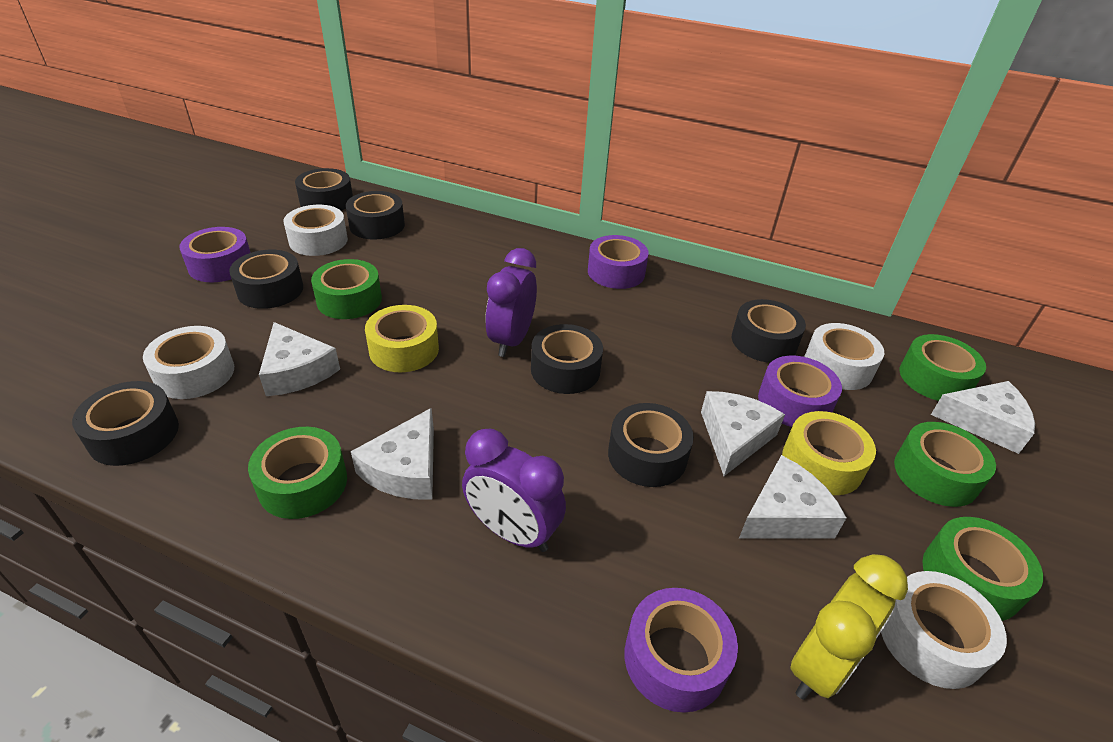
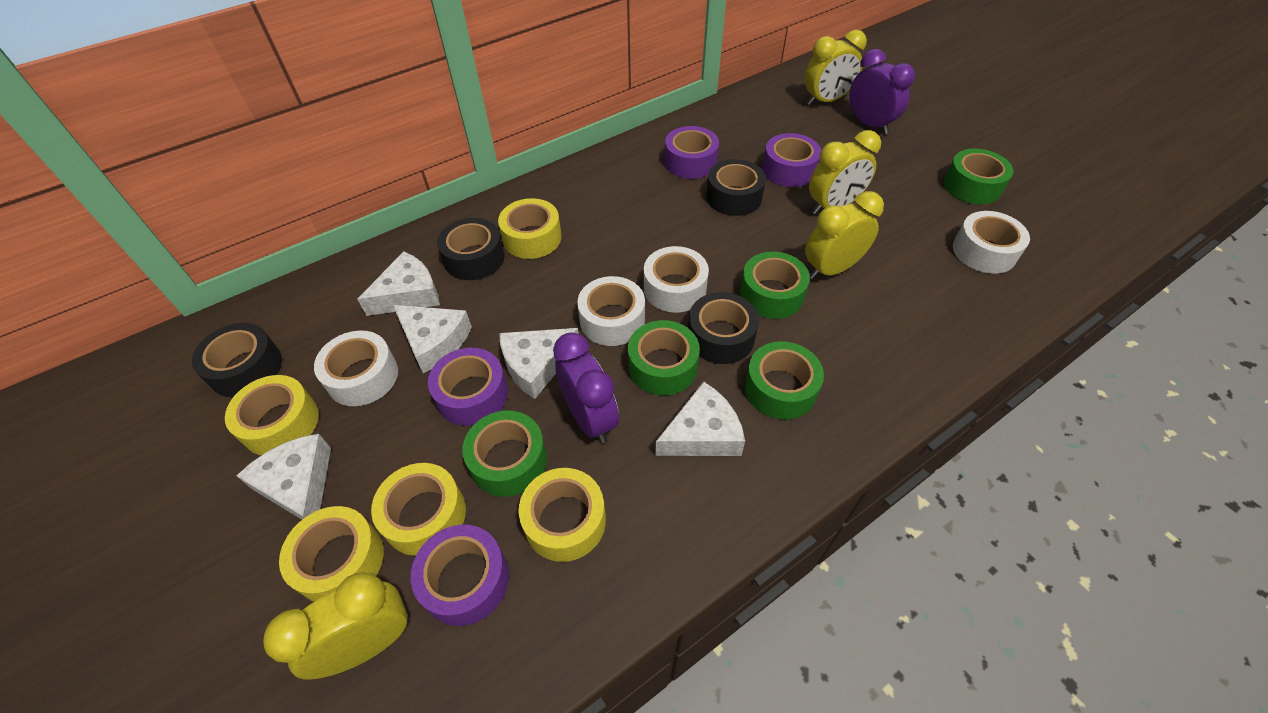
black tape: [72,381,179,466] [229,250,303,309] [295,168,353,211] [346,191,405,240] [531,324,603,394] [608,403,694,487] [732,299,806,363] = 7 -> [192,323,282,397] [437,218,505,280] [688,292,759,364] [706,159,766,216] = 4
yellow clock: [790,554,908,700] = 1 -> [263,572,409,680] [804,30,867,105] [805,191,884,280] [809,130,881,215] = 4
yellow tape: [365,305,439,372] [782,411,876,495] = 2 -> [225,375,319,455] [279,506,384,602] [371,463,466,556] [498,198,562,259] [518,468,606,562] = 5

